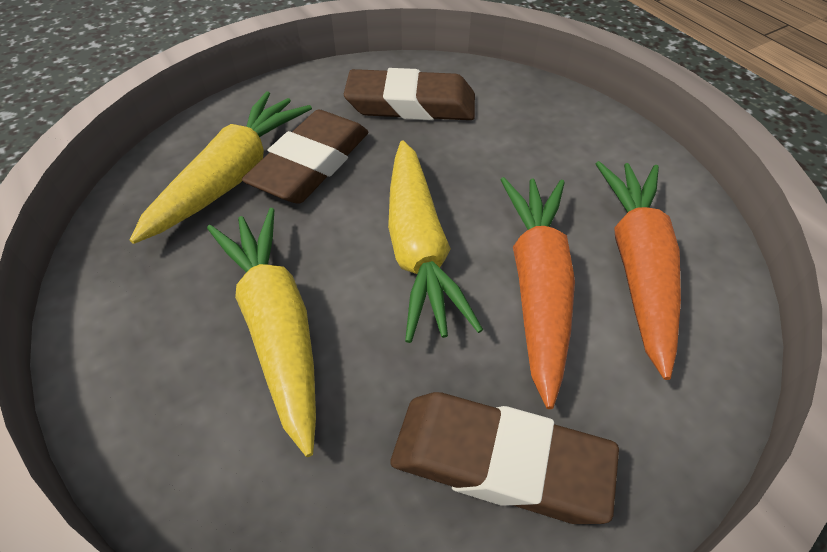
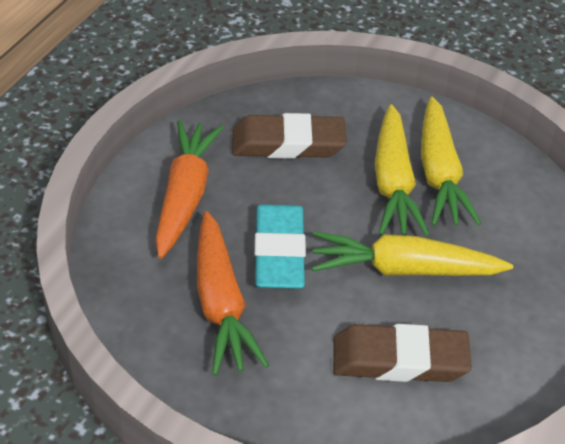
brown eraser: [242,110,369,204] [344,68,475,121] [390,392,619,524] = 3 -> [232,113,347,159] [333,324,472,382] = 2
turquoise eraser: none = 0 -> [254,204,306,289] = 1

